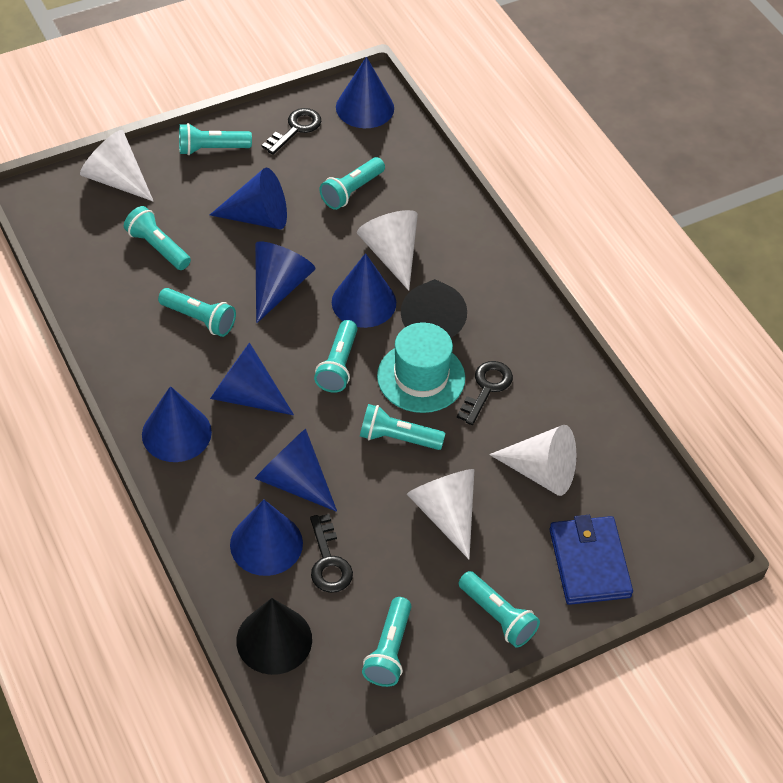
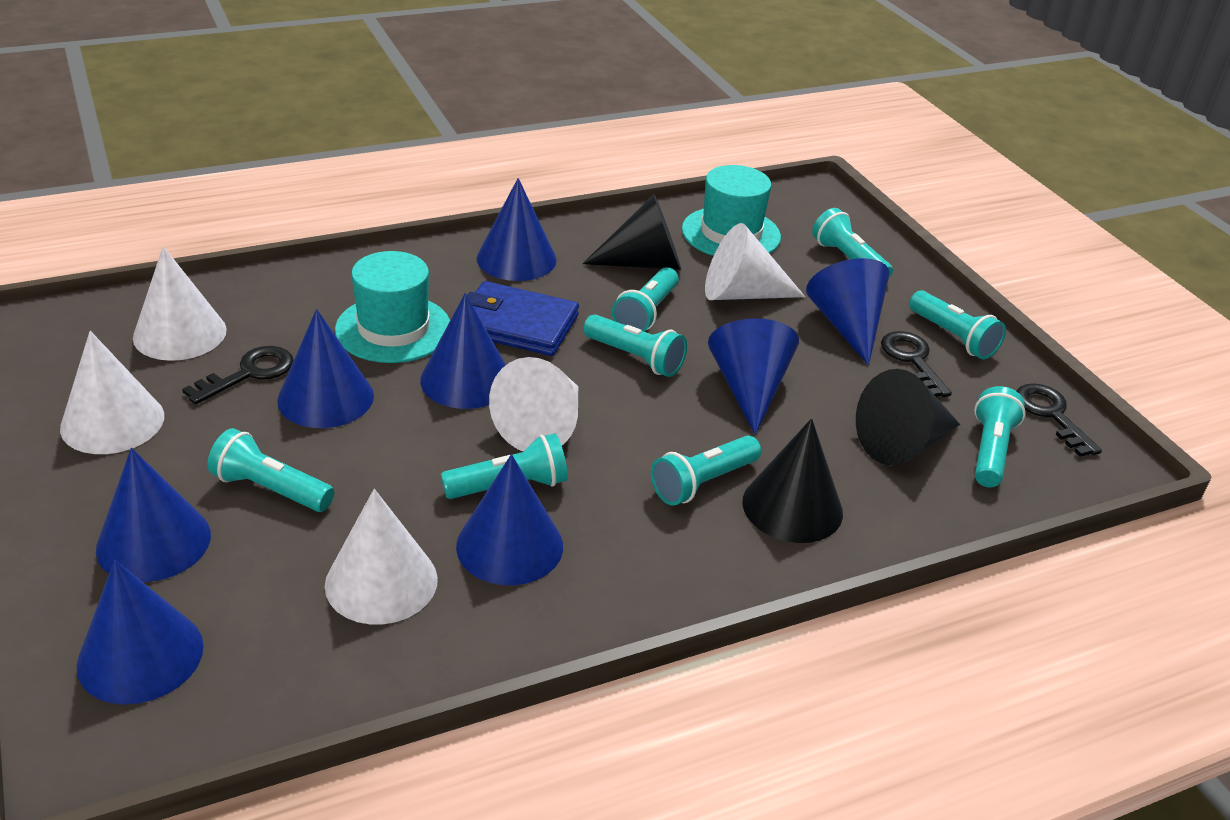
black cone: [236,598,312,675] [401,279,467,337] = 2 -> [582,195,681,270] [742,418,843,543] [856,369,960,465] = 3
turquoise hat: [377,322,465,413] = 1 -> [335,251,450,363] [682,165,781,256] = 2
white cone: [80,130,153,201] [357,210,418,291] [407,469,475,559] [489,425,576,496] = 4 -> [60,331,164,454] [133,246,227,361] [325,489,438,624] [489,357,578,452] [705,223,805,300] = 5

